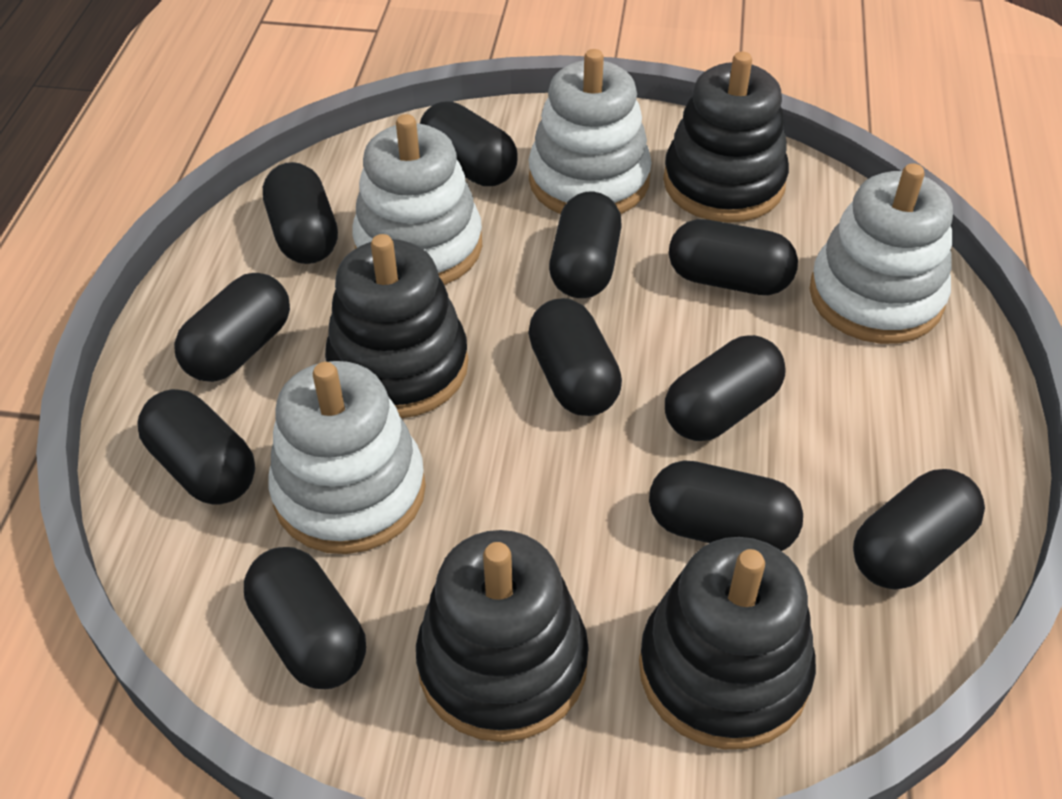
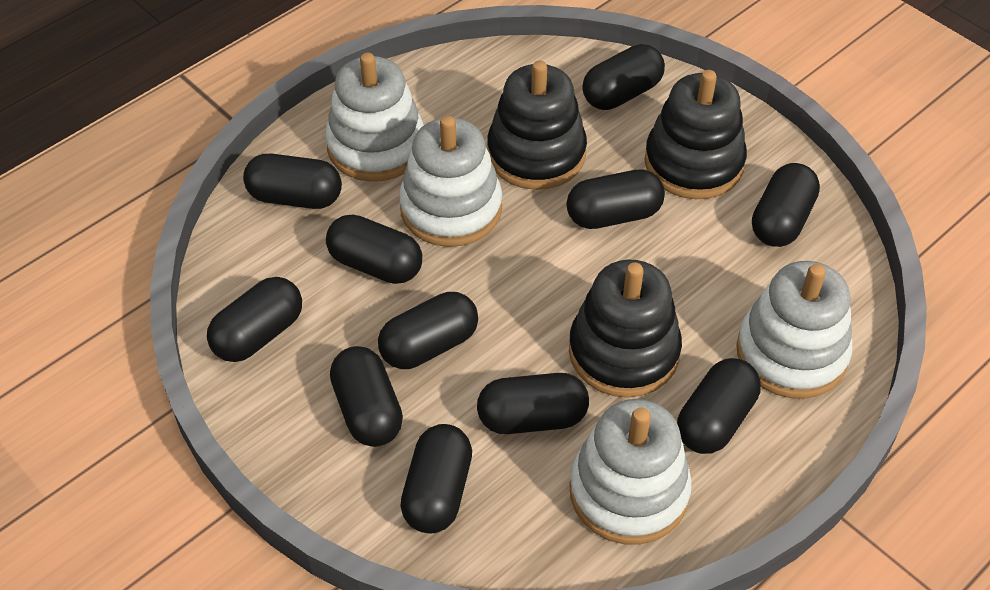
black stacking toy: [325,234,468,418] [416,530,589,742] [639,537,816,749] [663,51,789,223] = 4 -> [487,60,587,190] [569,260,682,398] [644,70,747,199] = 3

